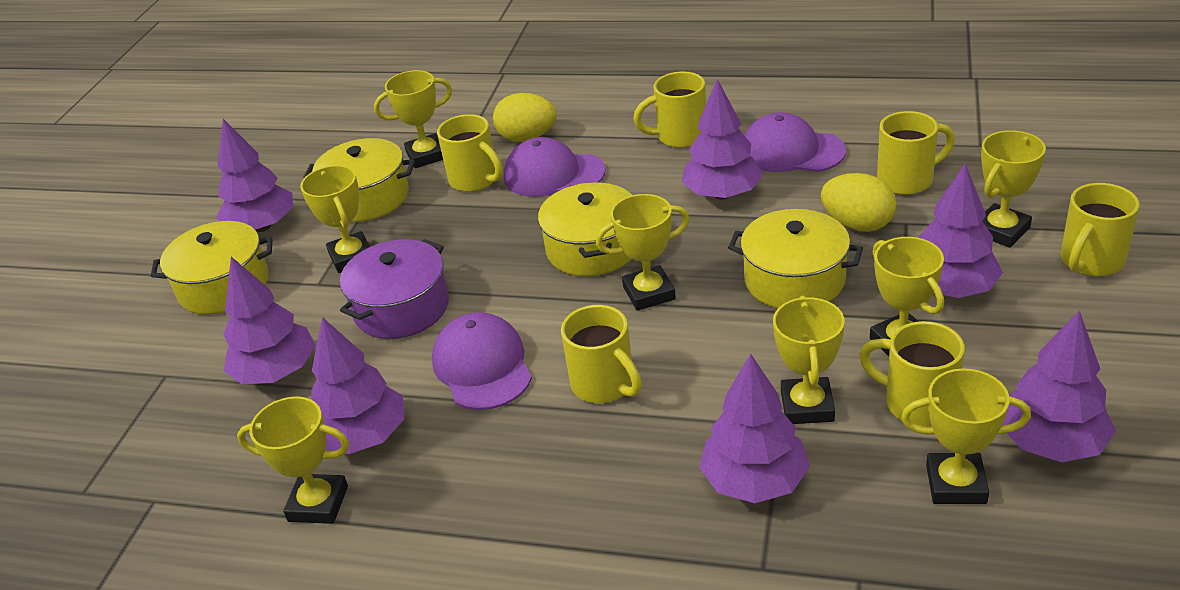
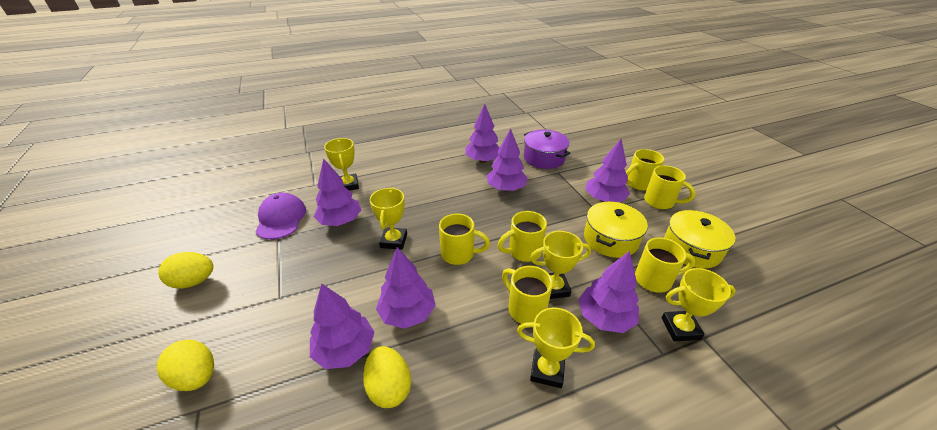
purple cap: [432,312,532,410] [504,137,605,197] [744,112,846,172] = 3 -> [256,193,306,239] = 1
yellow egg: [493,93,557,142] [821,173,896,232] = 2 -> [157,340,214,391] [158,252,213,289] [363,346,411,408] = 3
yellow pot: [151,221,272,314] [303,138,415,222] [538,182,632,276] [728,209,863,308] = 4 -> [584,202,648,258] [664,210,735,269] = 2
yellow trophy: [237,396,349,524] [300,165,370,273] [374,70,452,168] [596,194,689,311] [773,296,845,424] [870,237,944,356] [901,368,1031,504] [981,130,1046,248] = 8 -> [324,138,359,191] [370,188,407,250] [517,307,595,388] [530,231,591,299] [661,268,736,341] = 5

